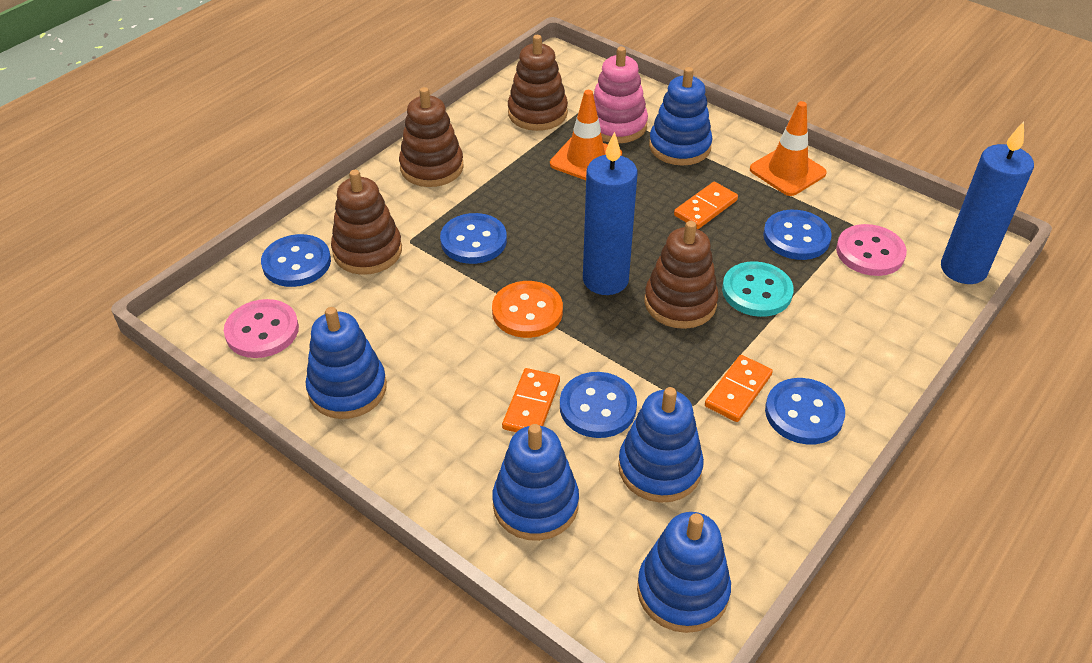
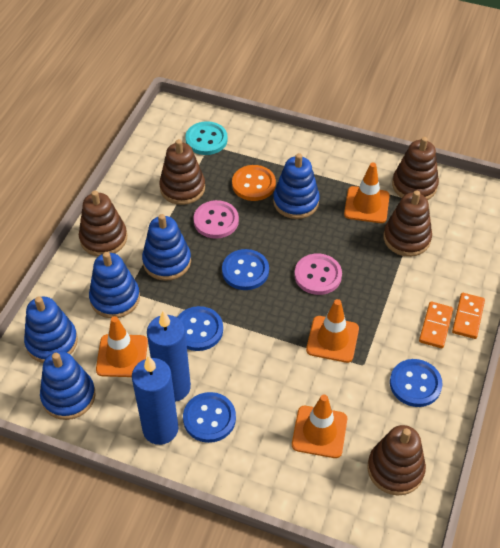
blue button: [261,234,331,287] [440,213,507,264] [560,372,637,438] [763,210,832,260] [765,378,845,445] = 5 -> [177,306,223,351] [183,392,236,443] [222,249,269,290] [390,359,443,407] = 4
brown stacking toy: [331,170,402,275] [399,87,464,187] [508,35,568,131] [644,221,719,329] = 4 -> [79,191,127,256] [159,139,205,205] [367,425,426,496] [383,190,432,257] [392,137,439,200] = 5
orange domino: [502,368,560,432] [674,182,738,229] [705,355,773,422] = 3 -> [419,301,453,348] [452,293,485,339] = 2
orange traffic cone: [550,90,622,180] [750,101,827,196] = 2 -> [96,316,148,377] [292,395,347,458] [306,299,359,363] [344,162,390,223] = 4
pink stacking toy: [593,46,648,143] = 1 -> none = 0

